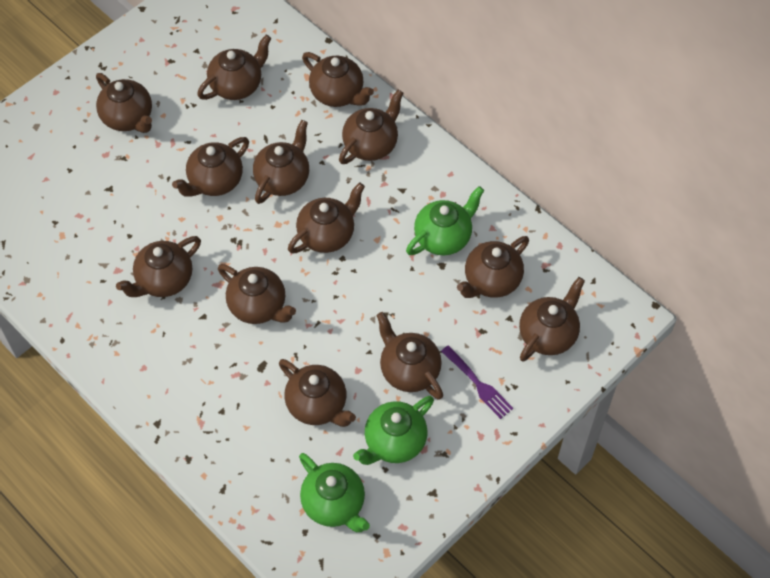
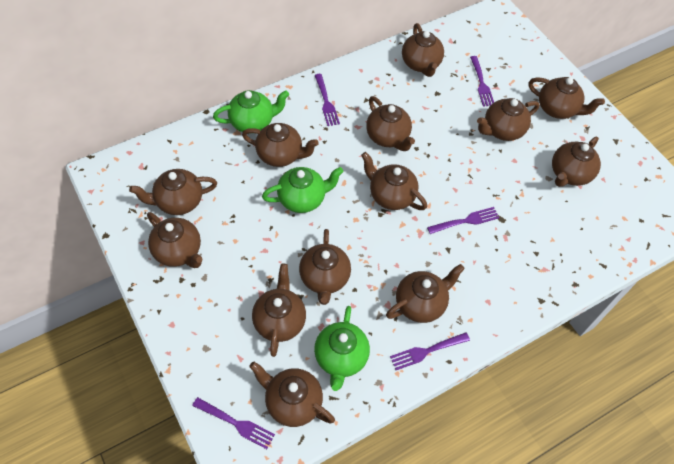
purple fork: [441,345,513,419] = 1 -> [192,397,275,449] [315,74,340,126] [390,333,470,370] [427,207,499,234] [470,56,494,107] = 5

